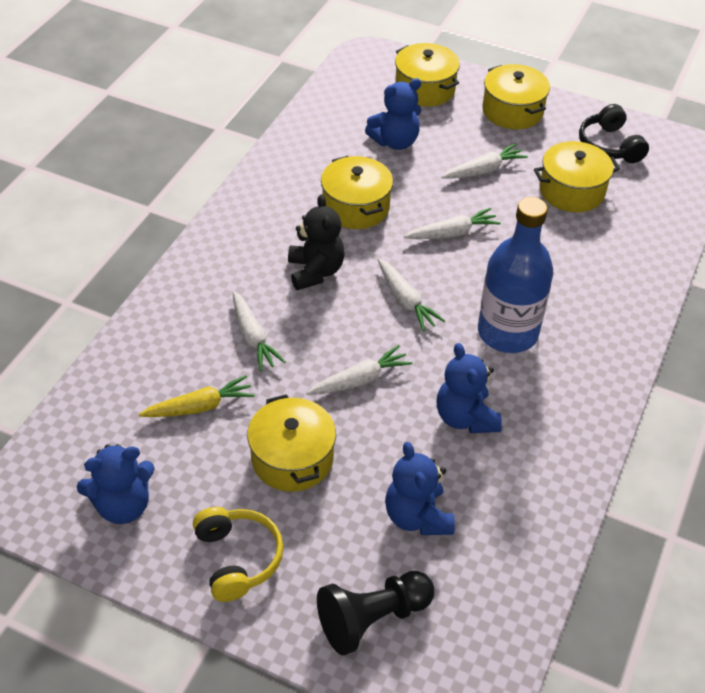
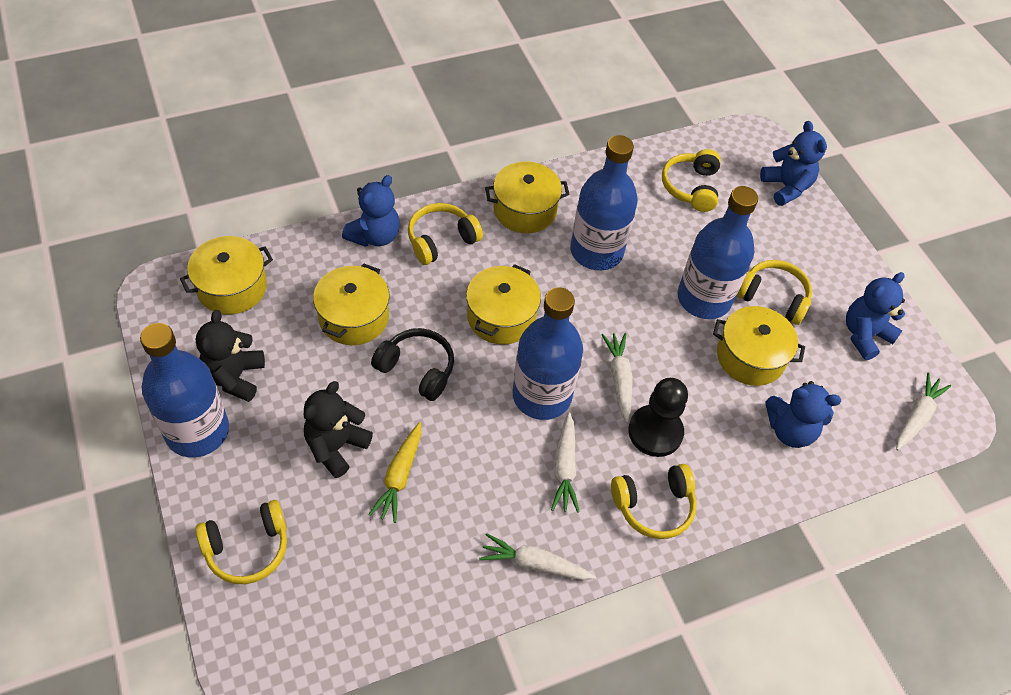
black teddy bear: [288,194,344,290] = 1 -> [196,310,265,402] [304,381,373,478] = 2
blue bottle: [478,197,553,353] = 1 -> [140,323,229,458] [512,287,583,420] [570,135,638,270] [678,186,758,319] = 4
white carrot: [233,291,286,371] [307,345,413,395] [378,259,445,332] [404,208,501,239] [441,144,528,179] = 5 -> [479,533,596,580] [551,412,579,513] [601,333,633,423] [896,372,951,450] = 4
yellow headphones: [193,507,284,602] = 1 -> [195,500,287,584] [408,203,483,265] [611,464,697,539] [662,149,721,212] [736,260,812,325] = 5

